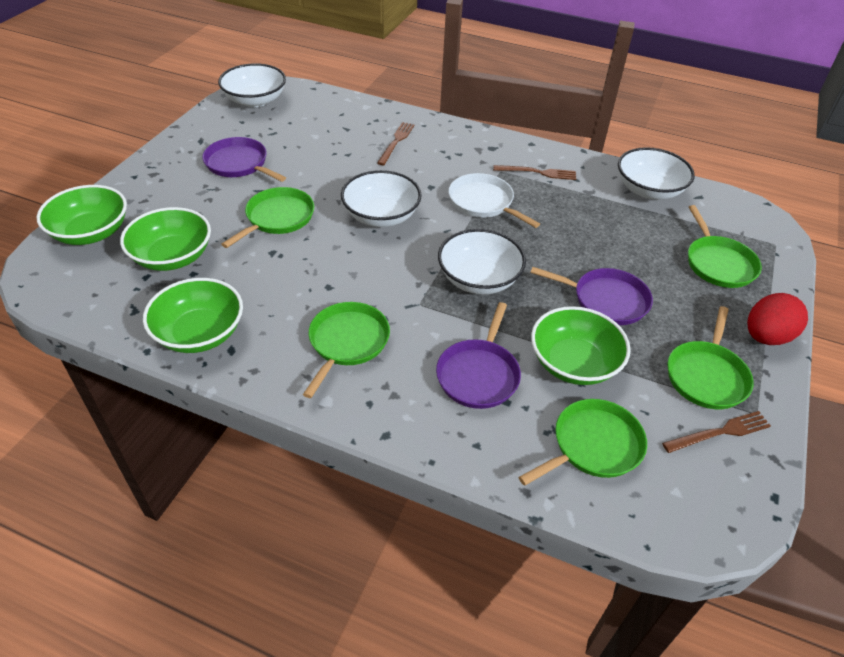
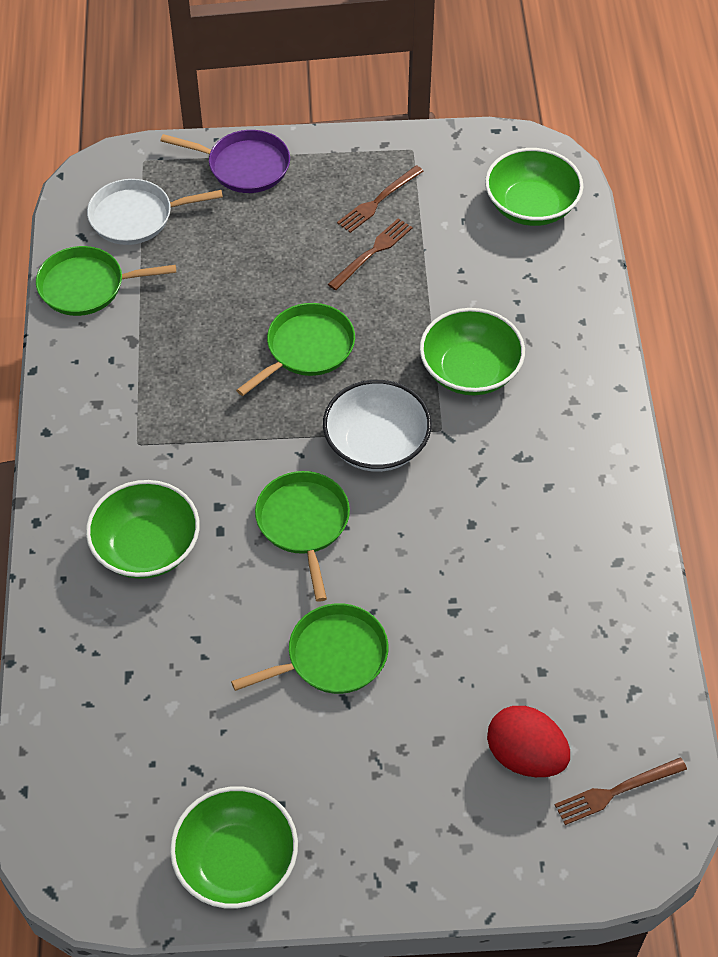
green pan: [221,187,314,248] [303,302,390,398] [518,399,647,486] [667,306,754,409] [688,205,762,288] = 5 -> [36,246,176,316] [231,603,388,694] [236,303,355,396] [255,471,350,602] = 4
purple pan: [202,137,286,182] [436,302,521,409] [530,267,653,325] = 3 -> [160,130,290,193] = 1
white bowl: [218,63,286,107] [341,170,422,227] [438,229,526,294] [618,147,695,199] = 4 -> [323,380,432,472] = 1

